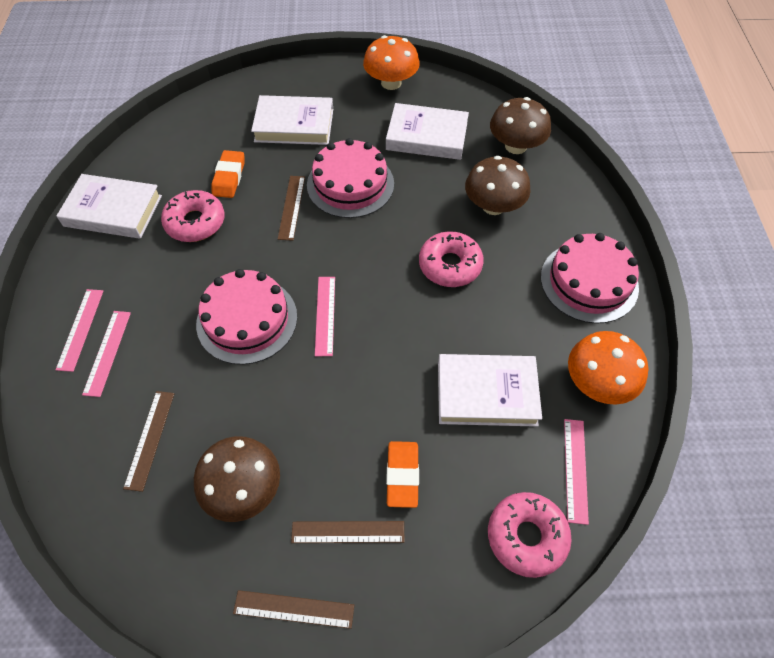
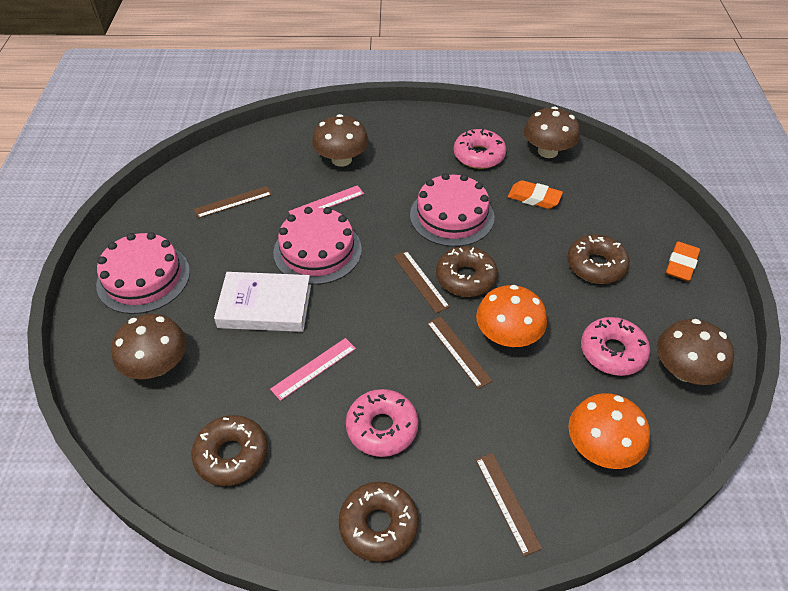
brown donut: none = 0 -> [191,415,268,486] [339,482,419,562] [436,246,498,297] [567,234,630,284] = 4
brown mushroom: [194,436,280,522] [465,156,530,215] [490,97,551,154] = 3 -> [111,314,187,379] [312,114,369,167] [524,106,580,158] [657,319,734,385] = 4
pink ruler: [56,289,103,372] [82,311,131,397] [315,277,335,356] [564,419,589,525] = 4 -> [270,338,356,401] [288,185,364,215] = 2
white book: [56,174,162,239] [251,95,333,145] [386,103,469,160] [438,354,542,427] = 4 -> [214,272,311,332] = 1

